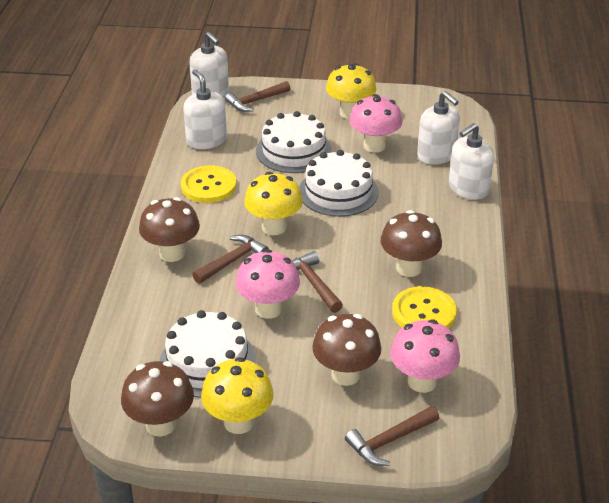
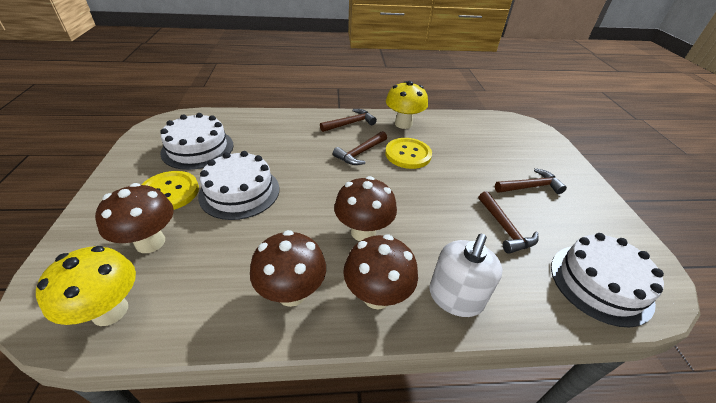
pink mushroom: [236,249,300,319] [349,94,402,153] [390,319,460,393] = 3 -> none = 0
white soap dispenser: [183,69,227,149] [189,32,229,97] [417,91,460,165] [449,123,494,200] = 4 -> [429,234,503,317] = 1
yellow mushroom: [201,357,274,434] [244,172,303,235] [326,63,376,119] = 3 -> [36,246,136,326] [386,81,428,129] = 2

